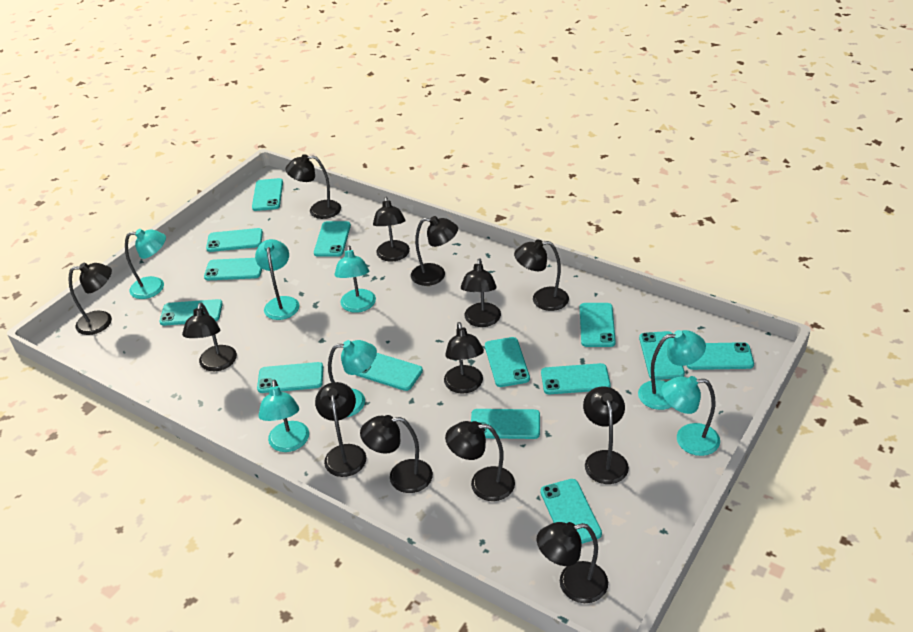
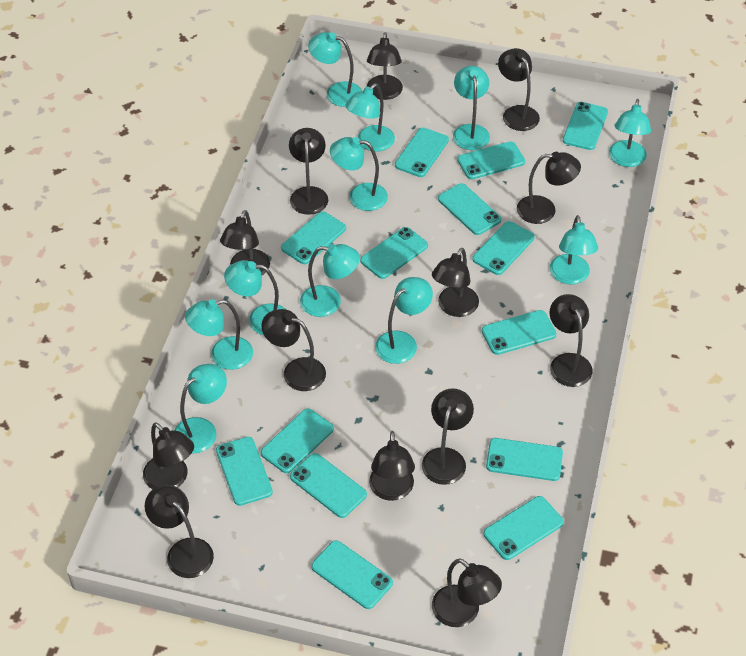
turquoise lamp: [125,229,166,299] [255,239,299,320] [258,380,309,452] [328,340,377,417] [334,245,376,313] [638,330,706,410] [661,376,720,456] = 7 -> [174,364,227,454] [185,299,253,370] [224,260,285,335] [300,244,360,317] [308,32,362,107] [330,137,388,211] [345,83,395,152] [375,277,433,364] [453,66,490,150] [550,215,598,285] [609,99,651,167] = 11

